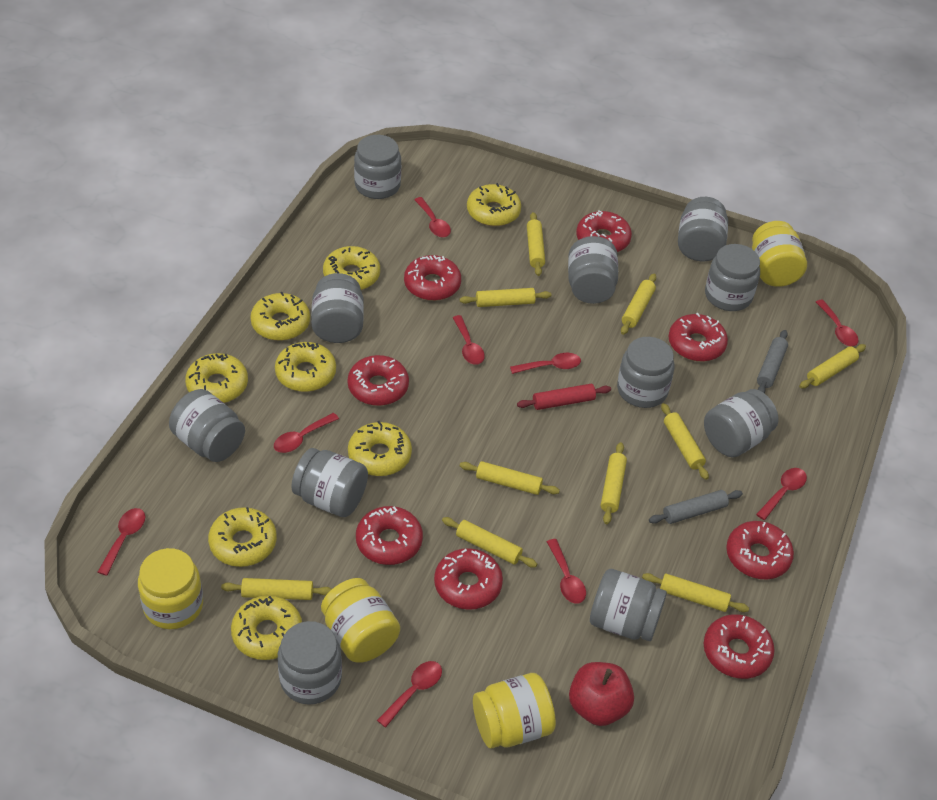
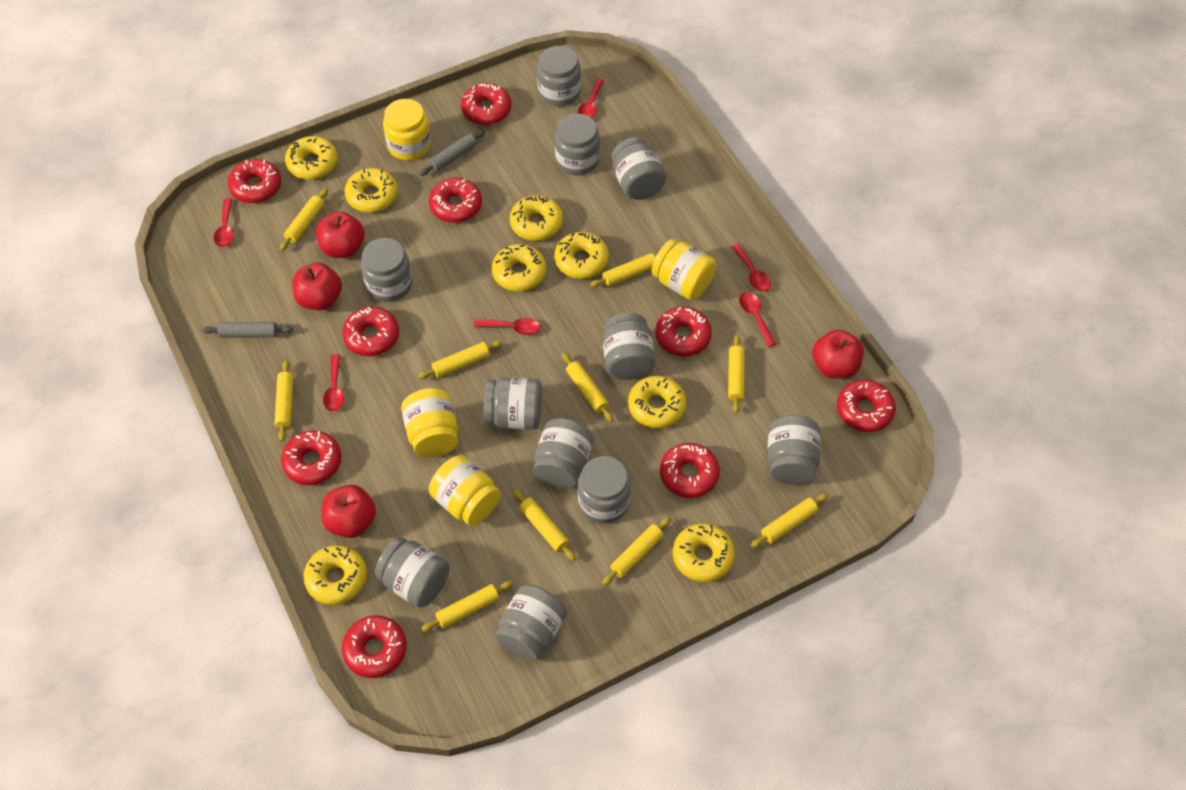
red apple: [569,662,634,726] = 1 -> [292,263,342,310] [316,211,365,258] [321,485,376,538] [813,330,864,379] = 4
red donut: [348,355,409,406] [356,506,423,565] [404,255,461,301] [434,548,503,610] [576,210,632,252] [668,313,728,362] [704,614,775,679] [726,521,794,579] = 8 -> [228,159,281,203] [281,431,341,485] [342,307,399,356] [342,616,407,678] [429,178,482,223] [461,83,512,125] [655,307,712,356] [660,443,720,498] [837,379,896,432] = 9
red rolling pin: [517,384,611,410] = 1 -> none = 0
red spoon: [98,508,145,576] [274,413,339,453] [377,661,442,727] [414,197,451,237] [453,315,485,365] [510,353,581,374] [547,539,586,604] [756,468,807,520] [816,299,859,346] = 9 -> [214,198,234,247] [323,354,344,412] [474,318,541,335] [577,79,604,118] [732,244,771,292] [739,292,776,347] = 6

